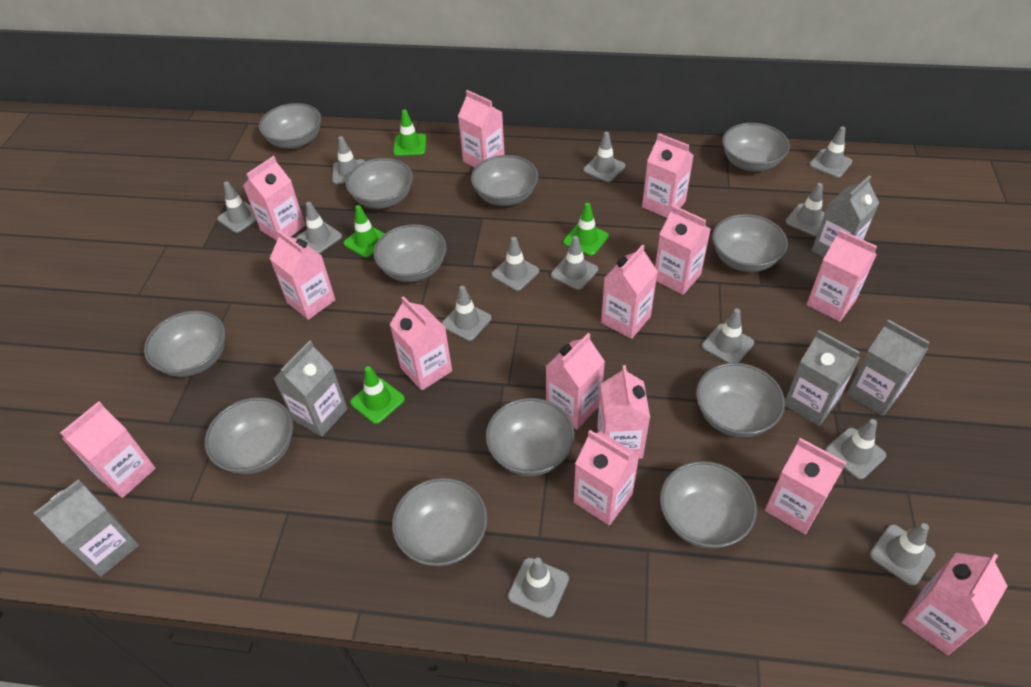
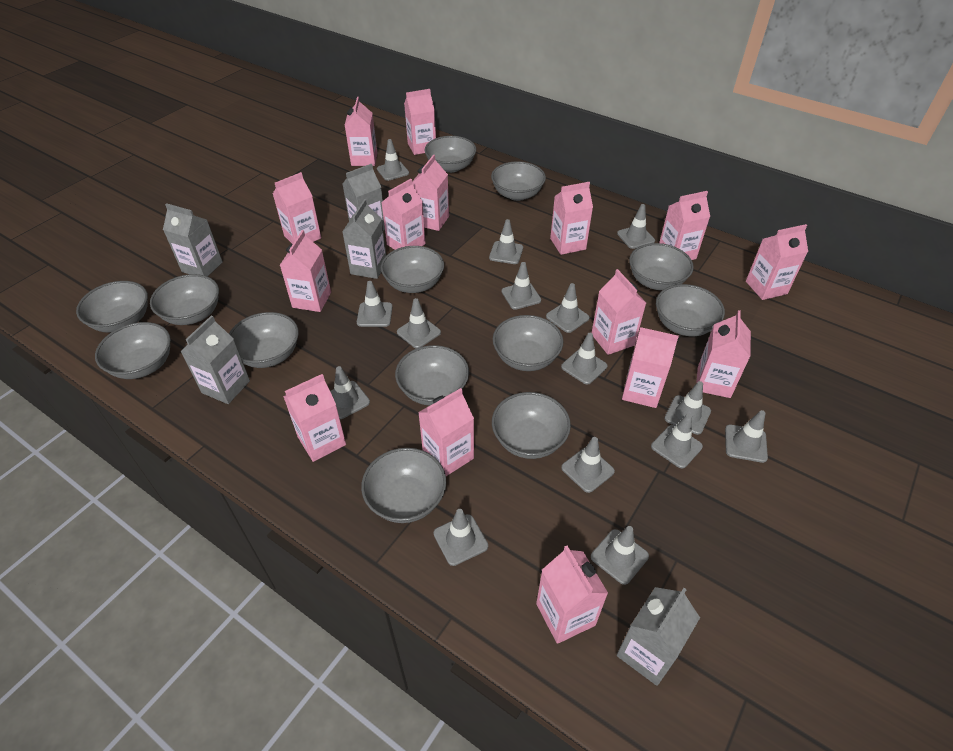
green traffic cone: [343,205,385,258] [350,366,405,424] [393,109,426,156] [563,203,609,256] = 4 -> none = 0
grey bowl: [144,311,225,377] [205,397,293,474] [259,103,321,149] [346,158,413,209] [373,224,447,282] [392,478,488,566] [471,155,538,206] [486,398,575,476] [660,461,757,549] [696,363,785,437] [712,214,788,272] [722,123,790,172] = 12 -> [76,281,148,333] [95,322,171,379] [150,274,219,325] [229,312,299,368] [361,448,446,523] [381,246,444,293] [395,345,469,406] [424,136,476,173] [491,161,546,201] [492,392,571,459] [493,315,563,371] [629,243,694,290] [656,284,725,336] = 13
grey traffic cone: [217,182,257,233] [296,202,342,254] [332,136,365,184] [442,286,491,341] [492,237,539,291] [508,558,569,618] [551,236,598,290] [583,132,626,182] [702,308,754,363] [785,183,825,236] [809,126,853,178] [825,419,886,479] [870,523,935,586] = 13 -> [330,366,370,419] [357,281,393,327] [377,139,409,181] [397,298,441,349] [434,509,488,566] [489,219,523,264] [502,262,541,310] [546,283,590,333] [561,333,607,385] [561,437,615,493] [591,526,649,585] [617,204,655,249] [651,413,703,468] [664,381,711,435] [725,410,768,463] = 15
pink carton: [60,401,156,498] [243,156,305,241] [270,230,336,320] [390,296,452,391] [458,90,505,168] [546,333,605,430] [574,430,639,525] [597,365,650,459] [601,245,658,339] [642,133,694,218] [655,205,711,295] [765,438,847,534] [806,229,877,322] [902,553,1007,655] = 14 -> [273,172,321,244] [280,230,331,312] [283,374,346,462] [345,97,377,166] [381,179,426,250] [404,89,436,155] [412,155,449,231] [418,388,474,476] [536,546,608,644] [550,182,593,255] [592,269,646,355] [622,327,679,408] [659,191,710,260] [696,310,751,398] [746,224,808,300] = 15

